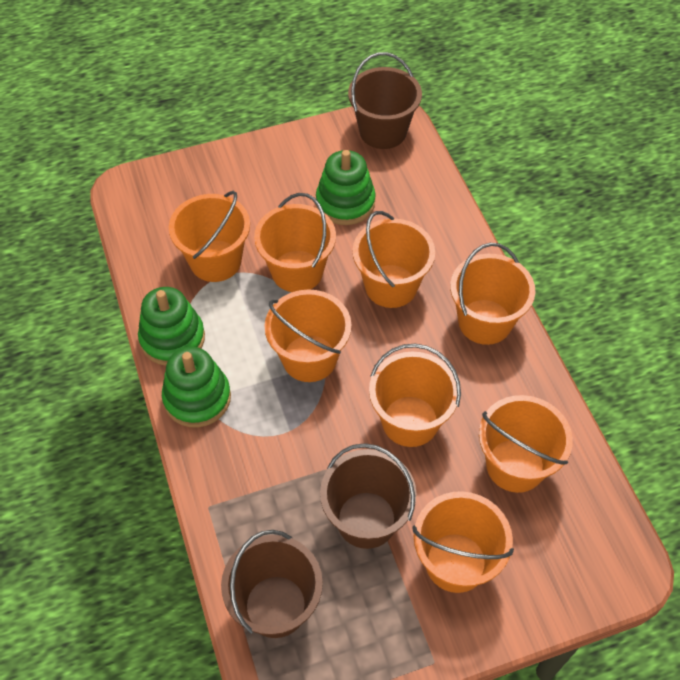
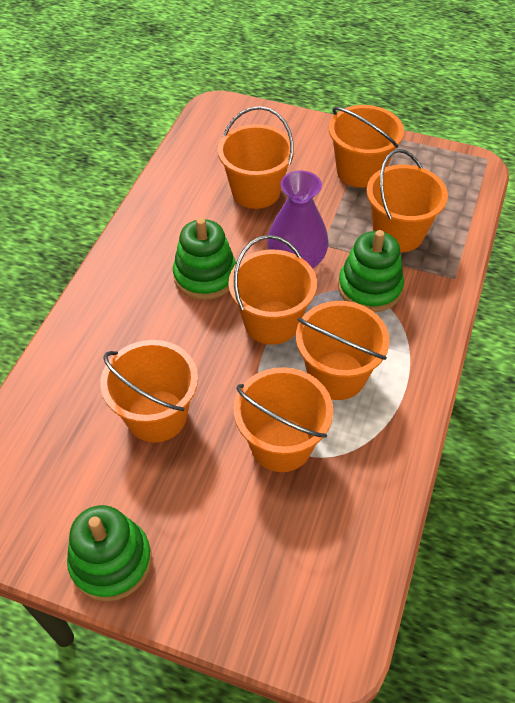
brown bucket: [221,530,323,638] [320,443,416,549] [348,52,422,149] = 3 -> none = 0
orange bucket: [169,191,250,282] [254,193,336,292] [265,290,351,382] [353,211,435,308] [369,344,461,447] [413,491,514,593] [450,243,535,345] [479,395,573,493] = 8 -> [100,340,198,443] [218,106,294,209] [228,235,317,345] [233,367,333,472] [296,301,390,400] [329,105,404,188] [367,149,448,252] = 7
purple vase: none = 0 -> [267,170,329,269] = 1

